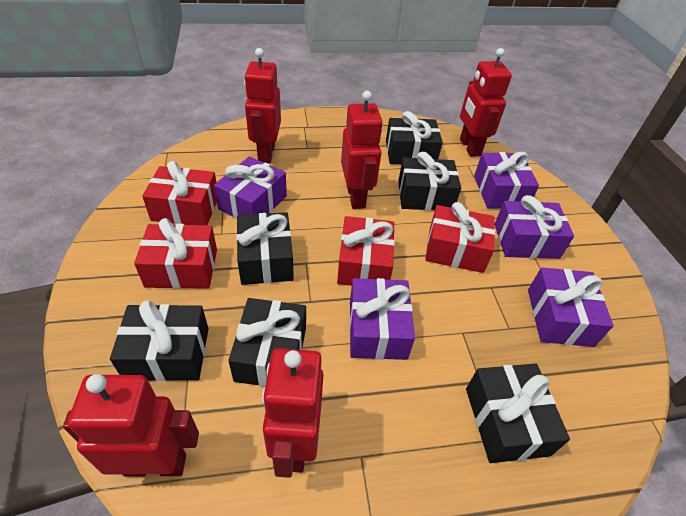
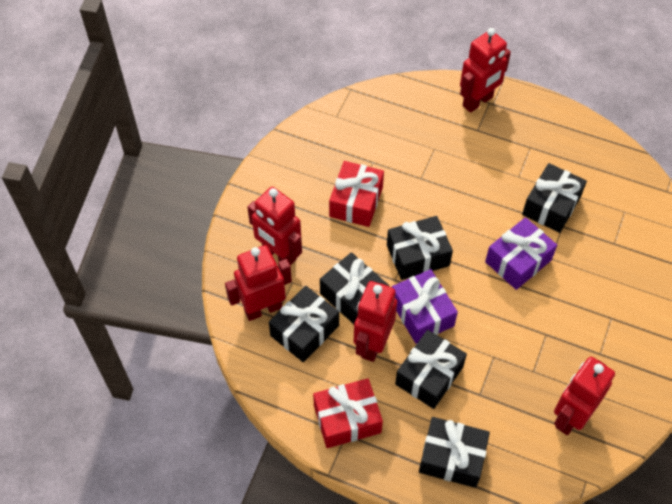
purple gift: [214,156,287,219] [349,278,415,360] [474,152,539,209] [495,195,574,259] [528,267,613,347] = 5 -> [392,269,458,344] [485,217,557,290] = 2
red gift: [134,218,217,289] [142,161,217,225] [337,216,395,286] [425,202,495,273] = 4 -> [313,378,383,448] [329,161,384,227] = 2

